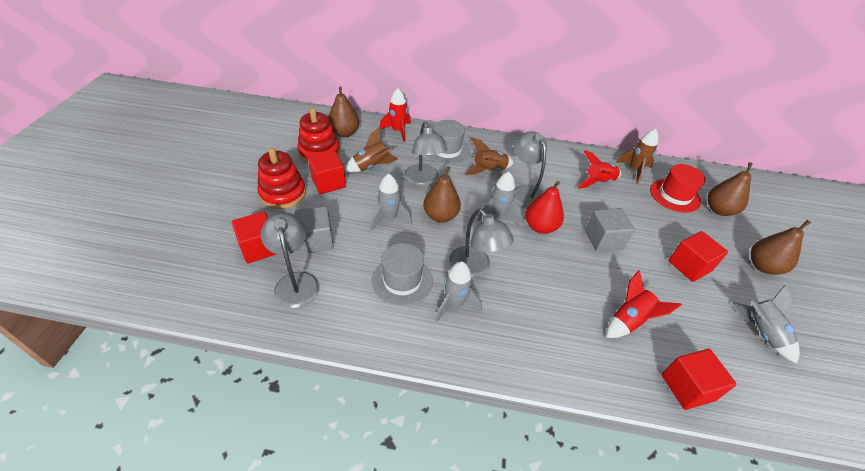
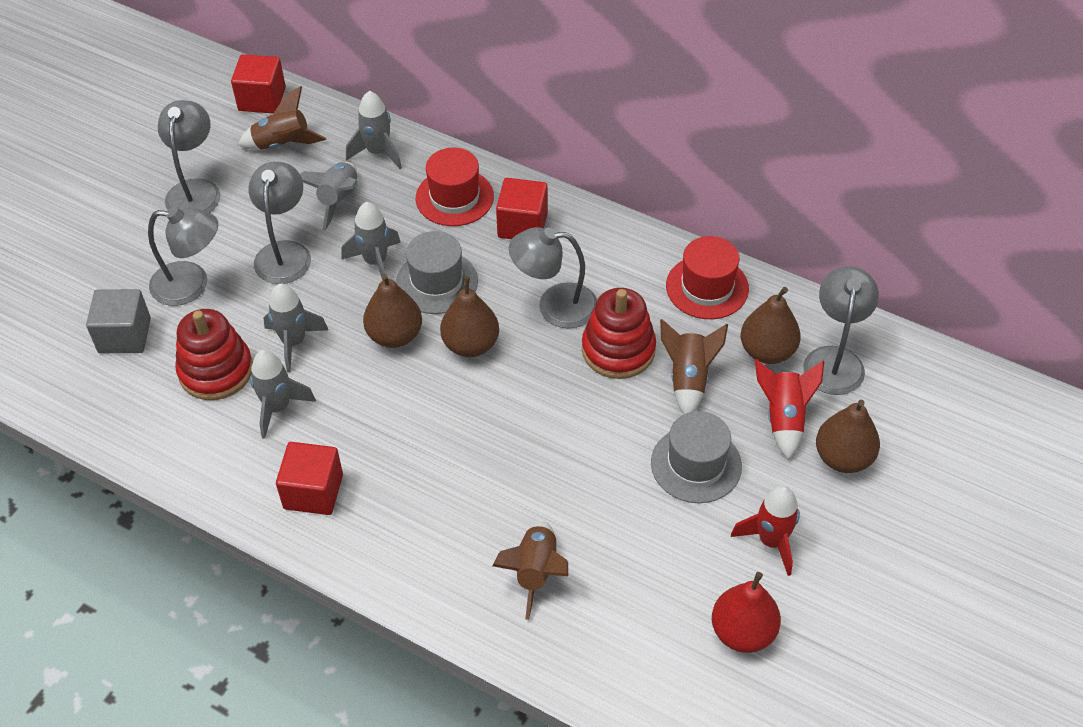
grey cube: [295,206,334,254] [585,208,635,252] = 2 -> [86,289,151,353] = 1
grey lamp: [261,213,320,308] [404,122,447,187] [449,209,514,278] [513,131,547,209] = 4 -> [148,207,218,306] [158,100,220,213] [248,162,311,284] [509,227,597,329] [803,266,879,395] = 5
grey rocket: [371,174,412,231] [435,261,482,322] [478,172,519,227] [733,285,800,363] = 4 -> [250,350,316,439] [263,284,328,372] [300,162,357,230] [341,202,401,281] [346,91,402,169] = 5
red cube: [232,211,276,263] [308,150,346,194] [661,349,737,410] [668,231,728,282] = 4 -> [231,54,286,114] [276,442,343,515] [496,178,548,239] = 3
red hat: [650,164,706,213] = 1 -> [416,148,494,226] [666,236,749,319] = 2
red rocket: [380,88,411,142] [577,150,621,188] [607,270,682,338] = 3 -> [731,486,800,576] [755,359,824,460] = 2

